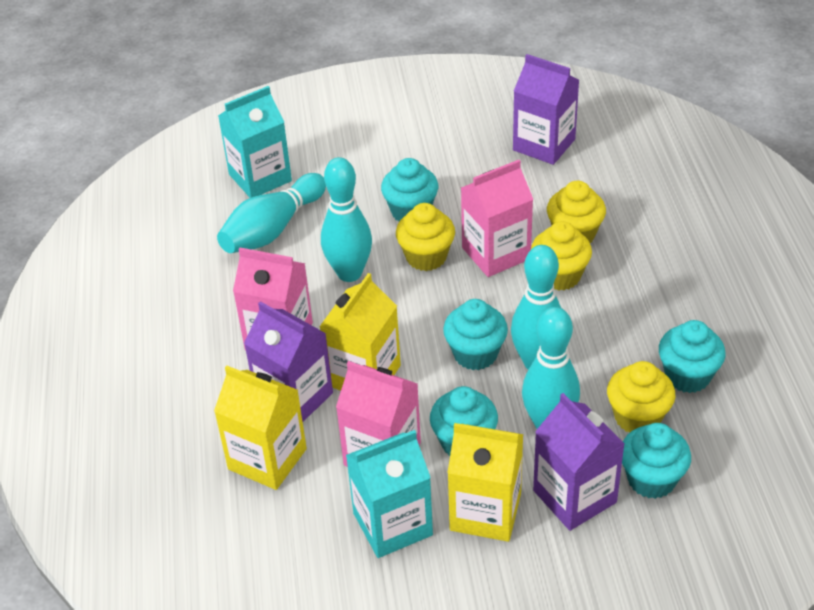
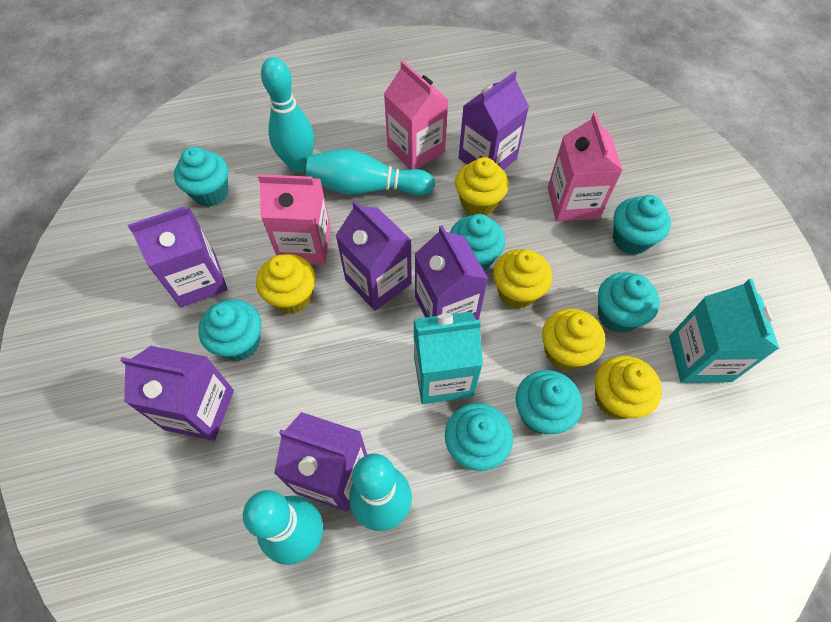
purple carton: [244,301,333,422] [513,54,579,165] [533,393,625,531] = 3 -> [120,346,234,441] [128,206,228,307] [274,412,367,512] [336,201,412,311] [415,225,488,320] [459,71,529,170] = 6
turquoise cupcake: [381,158,438,221] [430,386,498,456] [443,299,508,370] [622,423,691,499] [659,320,726,393] = 5 -> [174,147,228,207] [198,299,261,361] [445,403,513,471] [450,214,505,271] [516,370,582,434] [598,272,660,333] [613,195,671,255] = 7
yellow carton: [214,366,307,490] [320,273,401,391] [447,423,523,542] = 3 -> none = 0
yellow cupcake: [396,203,455,271] [531,221,592,291] [547,181,606,243] [607,361,675,433] = 4 -> [256,254,316,314] [455,157,509,216] [493,249,552,309] [542,309,605,371] [595,356,662,419] = 5

